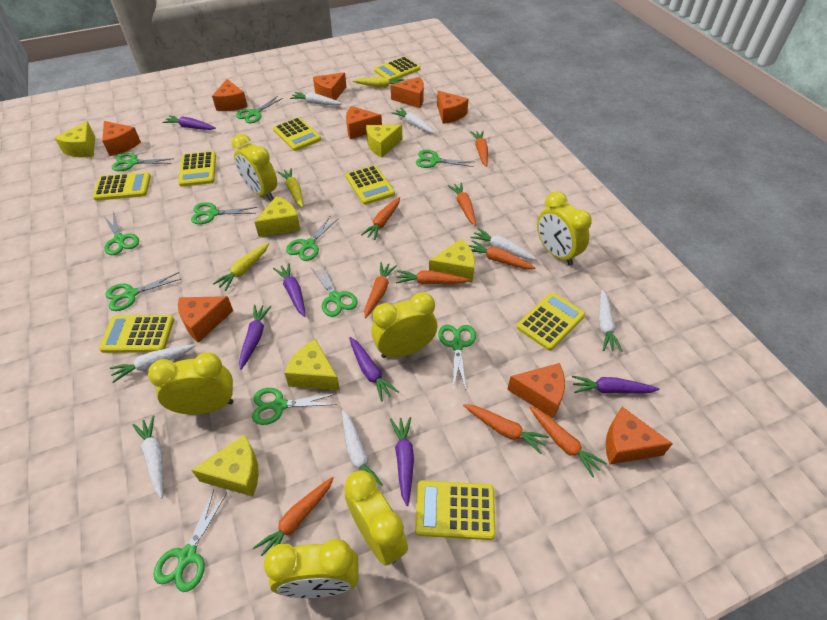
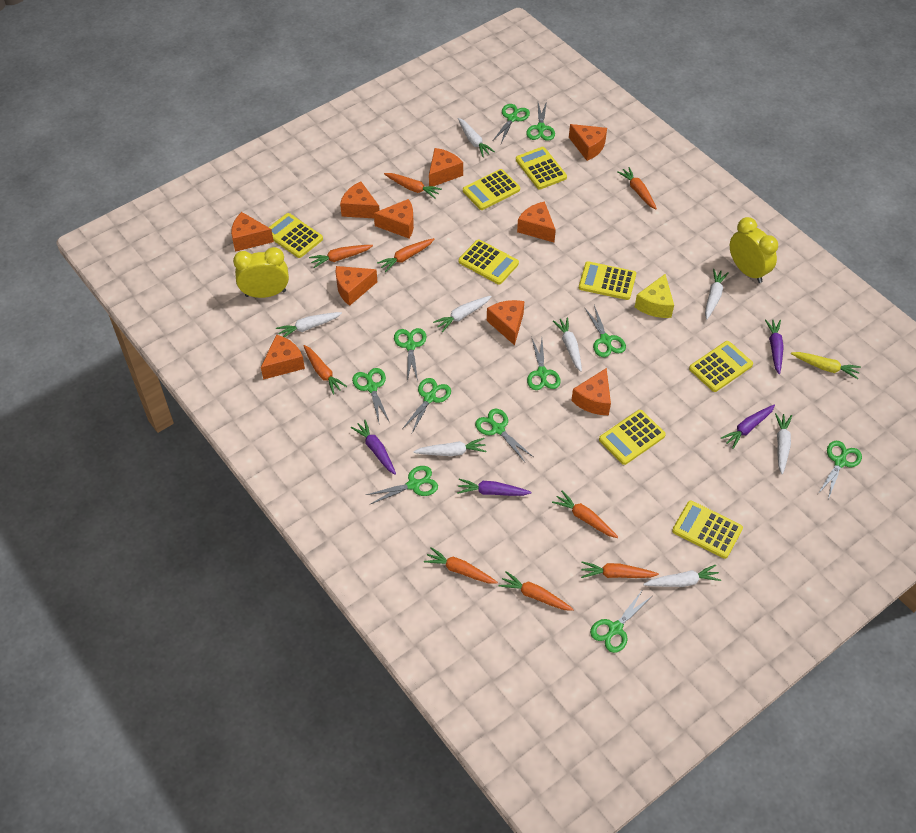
orange cheese: [102,121,141,156] [178,296,233,343] [212,79,248,111] [313,73,346,100] [346,106,382,139] [391,77,424,108] [437,91,468,124] [507,363,565,418] [605,407,673,465] = 9 -> [231,212,274,252] [261,335,305,380] [336,266,377,306] [340,182,380,218] [374,199,414,239] [429,148,463,186] [487,300,524,345] [517,201,556,242] [569,124,607,161] [571,368,611,415] = 10
purple carrot: [162,115,216,130] [239,304,272,370] [273,263,306,317] [349,337,399,401] [390,417,414,506] [572,376,660,394] = 6 -> [351,420,396,475] [457,479,532,496] [721,405,775,449] [765,319,784,374] = 4
white carrot: [110,344,196,383] [132,416,163,498] [290,92,342,106] [342,410,383,486] [392,108,436,133] [470,228,537,260] [599,290,622,352] = 7 -> [276,312,342,337] [413,438,486,456] [433,296,492,332] [458,118,495,157] [553,317,582,372] [643,565,721,587] [705,269,729,320] [775,413,792,474] = 8
yellow carrot: [213,243,269,291] [278,168,303,208] [352,77,404,88] = 3 -> [791,352,861,379] = 1
yellow cheese: [55,121,95,157] [191,435,259,497] [255,196,300,237] [284,339,340,390] [366,125,402,158] [429,239,475,283] = 6 -> [635,274,674,318] = 1
yellow clock: [148,353,233,415] [231,134,277,201] [264,539,359,598] [344,470,408,566] [371,292,437,358] [537,191,592,266] = 6 -> [233,247,289,298] [730,217,778,283] = 2

